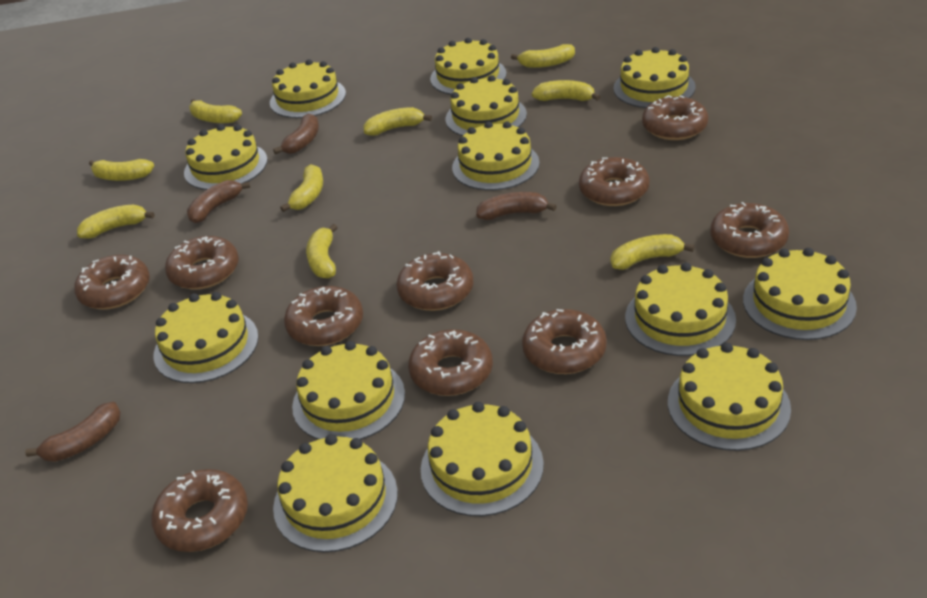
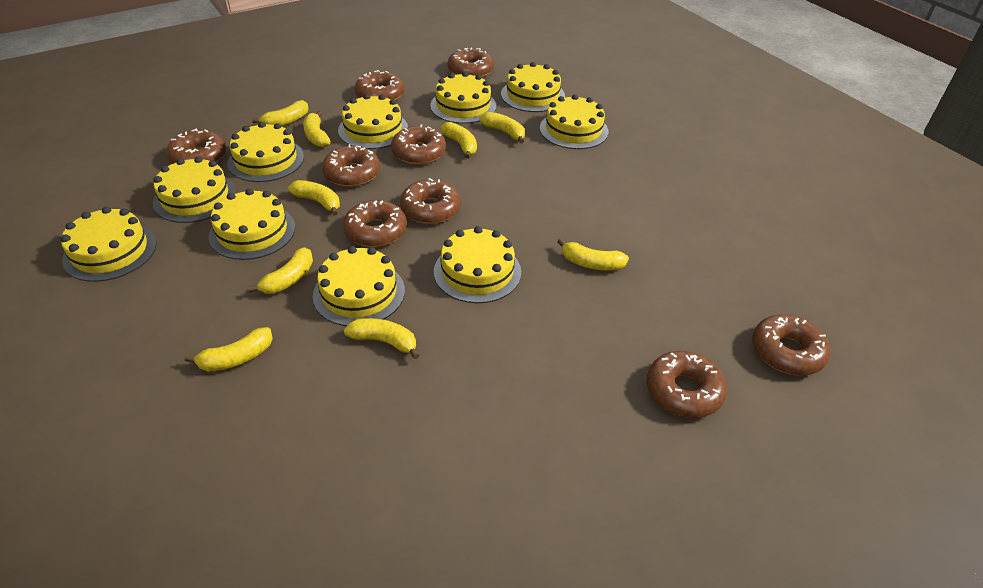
brown banana: [25,402,121,462] [187,180,250,223] [273,114,319,154] [476,192,557,220] = 4 -> none = 0
brown donut: [74,255,150,309] [151,469,248,552] [165,236,239,290] [284,286,363,346] [397,251,473,311] [408,329,493,396] [522,309,607,374] [579,157,650,206] [642,95,708,140] [710,202,789,258] = 10 -> [166,129,226,164] [322,144,380,187] [343,200,407,247] [355,70,404,100] [391,124,446,165] [400,178,461,224] [448,48,494,77] [647,351,727,418] [752,314,830,376] = 9
yellow cake: [154,292,259,383] [184,124,268,190] [270,59,346,118] [273,434,398,552] [292,341,405,440] [421,402,544,516] [430,38,506,95] [445,75,527,136] [452,121,540,190] [614,47,695,108] [625,263,736,356] [668,343,791,451] [743,248,857,340] = 13 -> [60,207,157,282] [153,156,237,223] [209,188,295,260] [227,122,304,182] [313,246,405,326] [338,94,408,149] [430,72,496,124] [434,226,521,303] [501,62,565,112] [540,94,608,149] = 10

